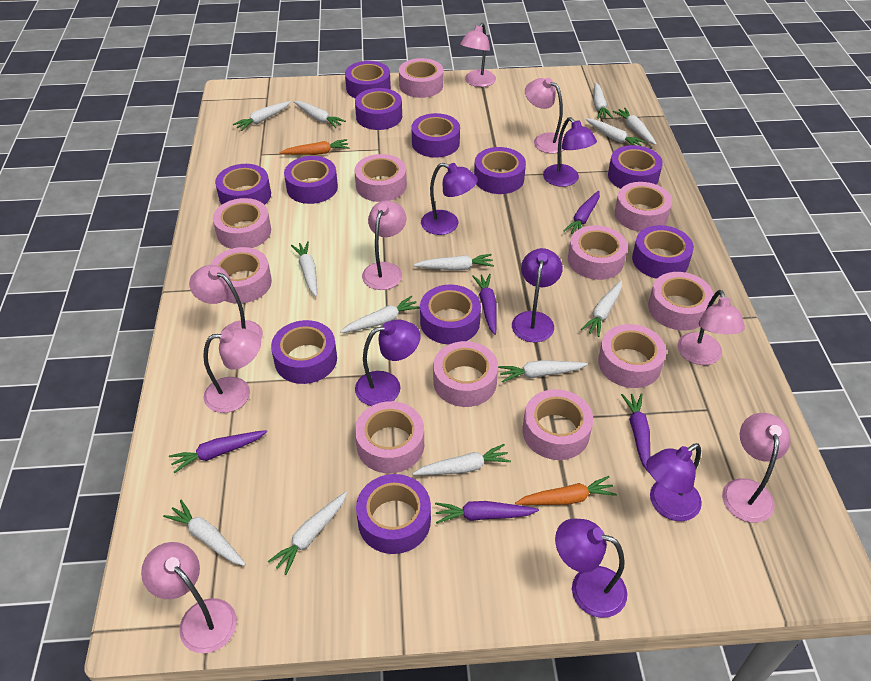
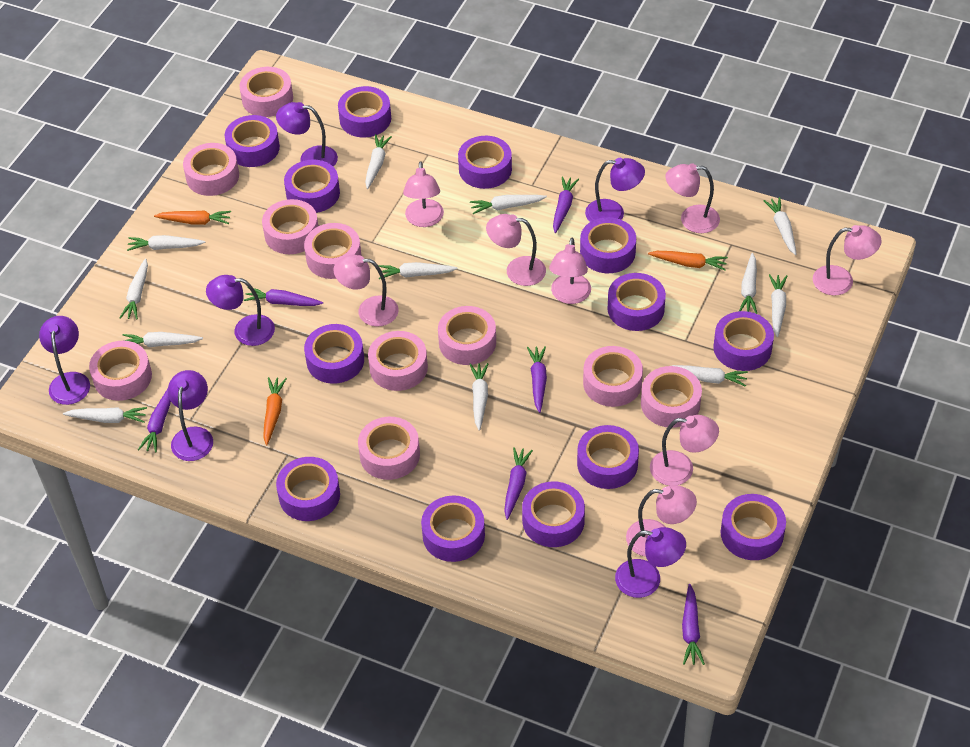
orange carrot: [279,139,349,155] [515,476,617,505] = 2 -> [154,210,231,225] [263,377,287,445] [648,251,728,271] = 3
pink tape: [210,247,272,303] [213,198,271,249] [354,154,407,202] [355,401,424,473] [399,58,443,98] [433,341,498,407] [523,389,593,460] [568,225,628,280] [598,324,666,388] [615,182,672,232] [648,272,714,331] = 11 -> [89,341,152,401] [183,143,239,196] [240,67,293,117] [262,199,318,254] [304,223,361,279] [358,417,420,480] [368,331,428,391] [438,306,496,365] [583,346,643,407] [641,366,702,428] = 10
purple carrot: [169,430,267,473] [435,501,539,524] [472,274,497,335] [563,191,600,234] [621,393,650,473] = 5 -> [138,389,171,453] [244,287,323,306] [504,447,533,520] [527,346,547,413] [553,176,579,233] [682,584,705,665] = 6
purple tape: [215,164,271,205] [271,320,337,384] [284,156,338,204] [345,61,391,98] [355,88,402,130] [356,474,431,554] [411,113,460,158] [420,284,481,345] [474,147,526,194] [608,145,663,189] [632,225,694,279] = 11 -> [225,115,280,167] [276,457,340,521] [284,160,340,213] [304,324,364,384] [338,86,391,137] [421,495,485,562] [458,136,512,189] [522,481,585,547] [577,425,639,489] [580,217,636,273] [608,273,666,331] [713,311,774,371] [720,494,786,560] = 13
white carrot: [163,500,246,566] [233,101,291,131] [268,492,347,575] [291,241,317,297] [293,101,346,128] [340,296,420,333] [412,444,511,475] [413,254,494,271] [498,360,588,383] [581,280,622,337] [585,118,646,146] [594,82,613,119] [613,108,657,145] = 13 -> [63,407,147,423] [120,259,148,320] [123,332,203,347] [127,235,205,251] [365,134,392,189] [378,262,458,279] [470,195,547,214] [470,363,489,431] [672,365,748,387] [739,253,757,314] [763,197,797,255] [769,274,787,337] = 12

